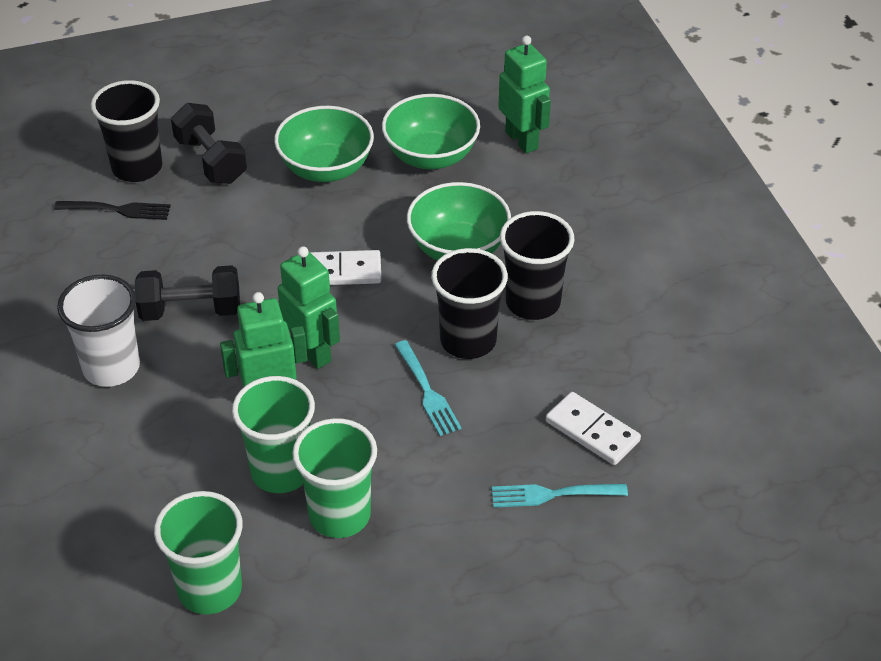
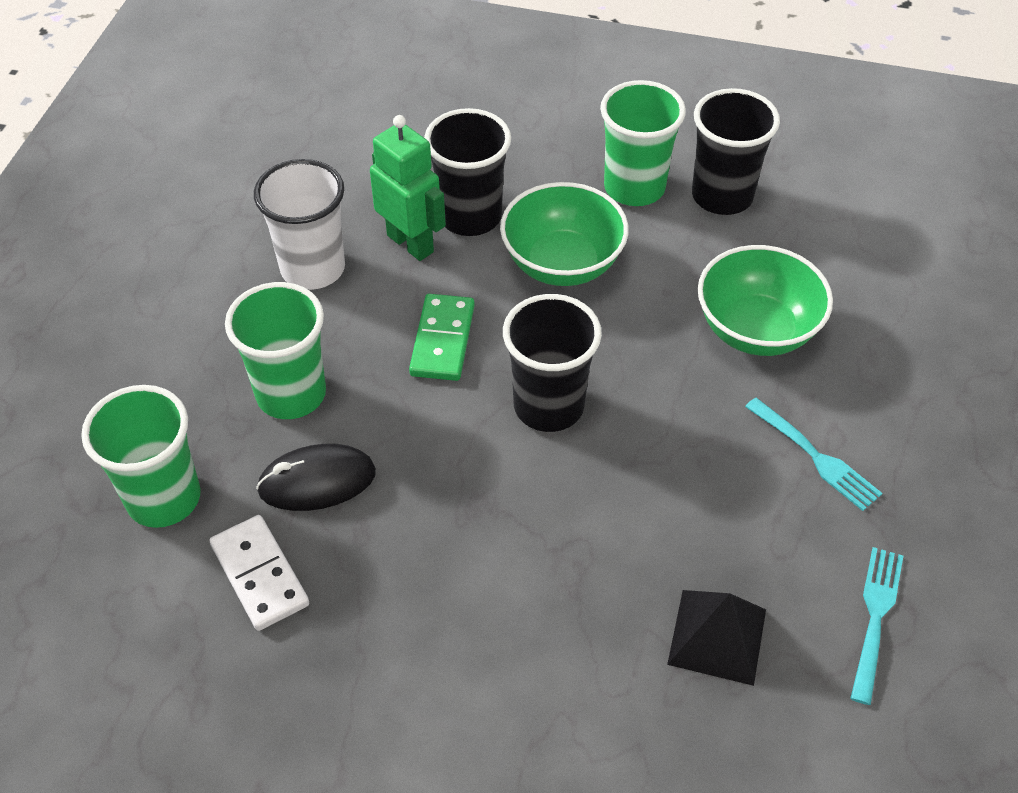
black dumbbell: [135,265,240,321] [171,103,247,184] = 2 -> none = 0
black fork: [54,201,171,220] = 1 -> none = 0
black mouse: none = 0 -> [256,444,376,511] = 1
black pyramid: none = 0 -> [667,590,766,686] = 1
green bowl: [274,106,374,182] [382,94,480,169] [407,182,511,260] = 3 -> [500,182,629,286] [698,245,833,356] = 2
green domino: none = 0 -> [409,294,475,381] = 1
green robot: [220,292,308,387] [278,246,340,369] [499,36,551,154] = 3 -> [370,115,446,261] = 1
white domino: [310,250,381,285] [546,392,641,465] = 2 -> [210,515,309,631] = 1

